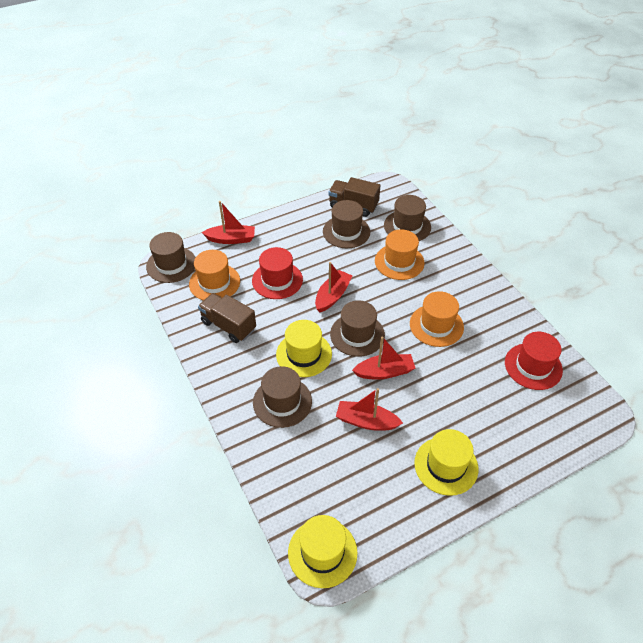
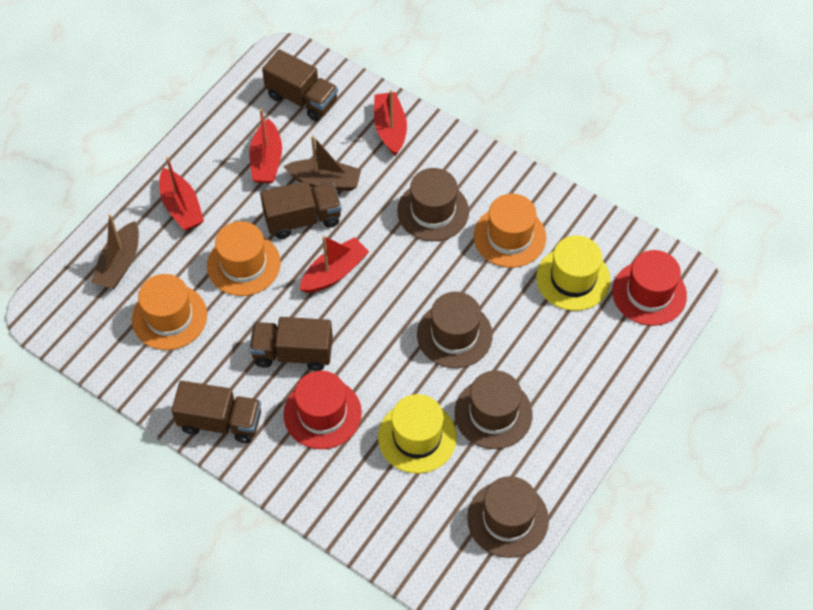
brown boat: none = 0 -> [91,214,139,289] [283,135,361,191] = 2
brown hat: [146,232,196,283] [253,366,312,428] [323,200,370,248] [330,300,385,357] [384,195,431,241] = 5 -> [397,168,469,241] [417,292,493,368] [454,370,533,449] [467,476,549,558] = 4
brown truck: [198,293,256,343] [329,177,380,217] = 2 -> [171,381,261,443] [249,317,333,371] [260,181,342,239] [262,49,338,121] = 4
yellow hat: [276,320,332,377] [288,515,357,588] [414,429,478,496] = 3 -> [378,394,457,474] [536,236,610,311] = 2

